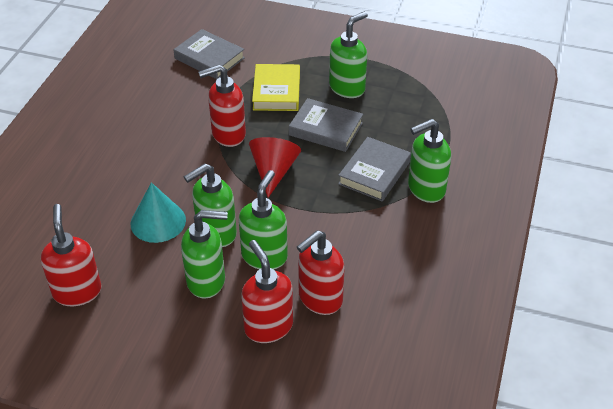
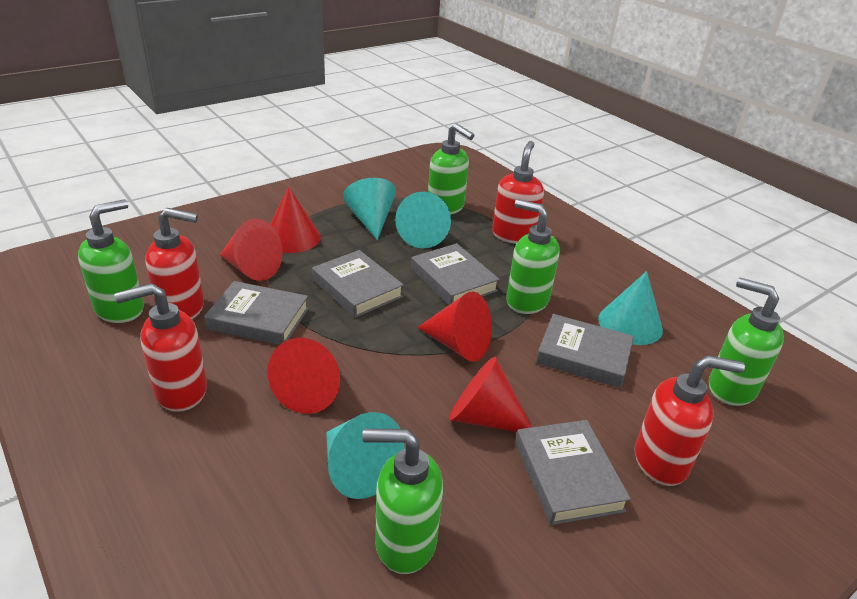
grey book: [173,29,245,79] [289,98,363,152] [338,137,411,202] = 3 -> [204,281,309,345] [312,250,404,318] [411,243,500,305] [515,420,631,525] [536,314,634,388] = 5
red cone: [249,137,301,198] = 1 -> [220,219,283,281] [267,338,340,414] [270,187,321,253] [417,291,492,362] [449,356,532,432] = 5
turquoise cone: [131,182,186,243] = 1 -> [326,412,404,499] [343,178,396,240] [395,192,451,248] [598,271,663,345] = 4
yellow book: [252,64,300,111] = 1 -> none = 0

